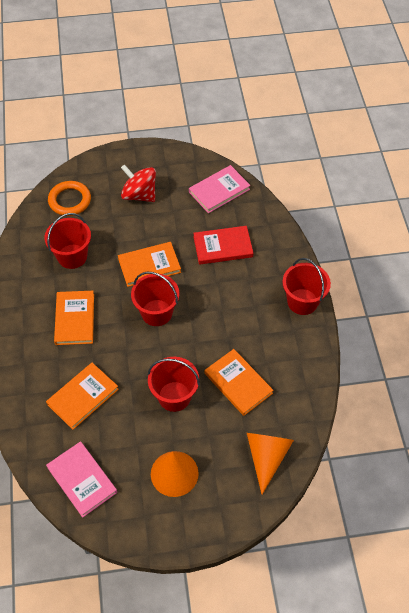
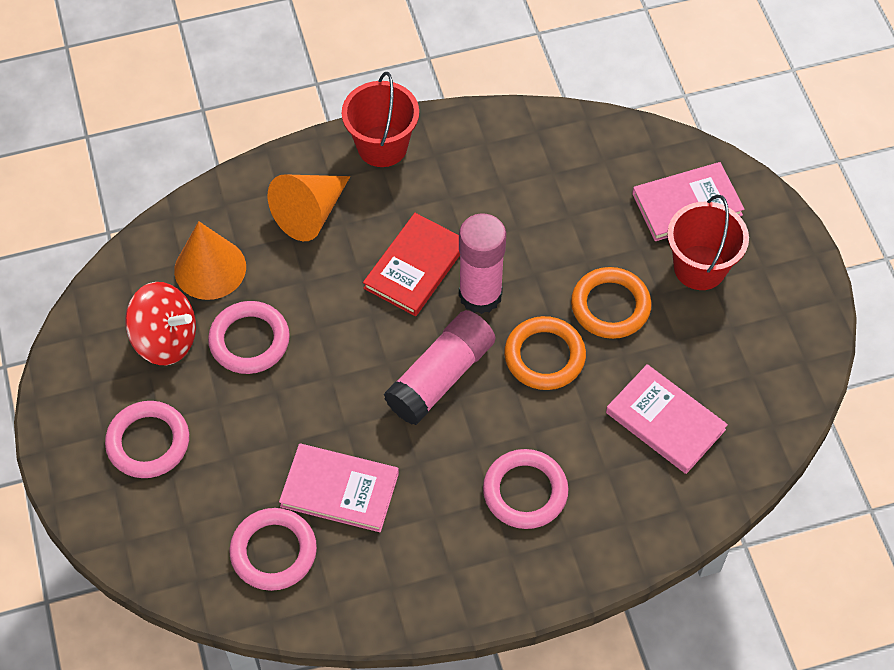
orange book: [46,363,119,430] [54,291,94,345] [118,242,181,287] [205,349,273,416] = 4 -> none = 0
orange ring: [48,181,91,216] = 1 -> [504,316,586,390] [571,267,652,339] = 2
pink book: [46,441,117,518] [189,165,250,213] = 2 -> [279,444,399,532] [606,364,728,474] [632,162,744,241] = 3
pink glue stick: none = 0 -> [384,310,495,425] [459,213,506,314] = 2
pink ring: none = 0 -> [105,401,189,478] [208,301,290,374] [230,508,317,591] [483,449,568,529] = 4
red bucket: [44,213,91,269] [131,272,179,326] [148,357,200,412] [282,258,331,315] = 4 -> [342,72,419,167] [667,195,749,290] = 2

